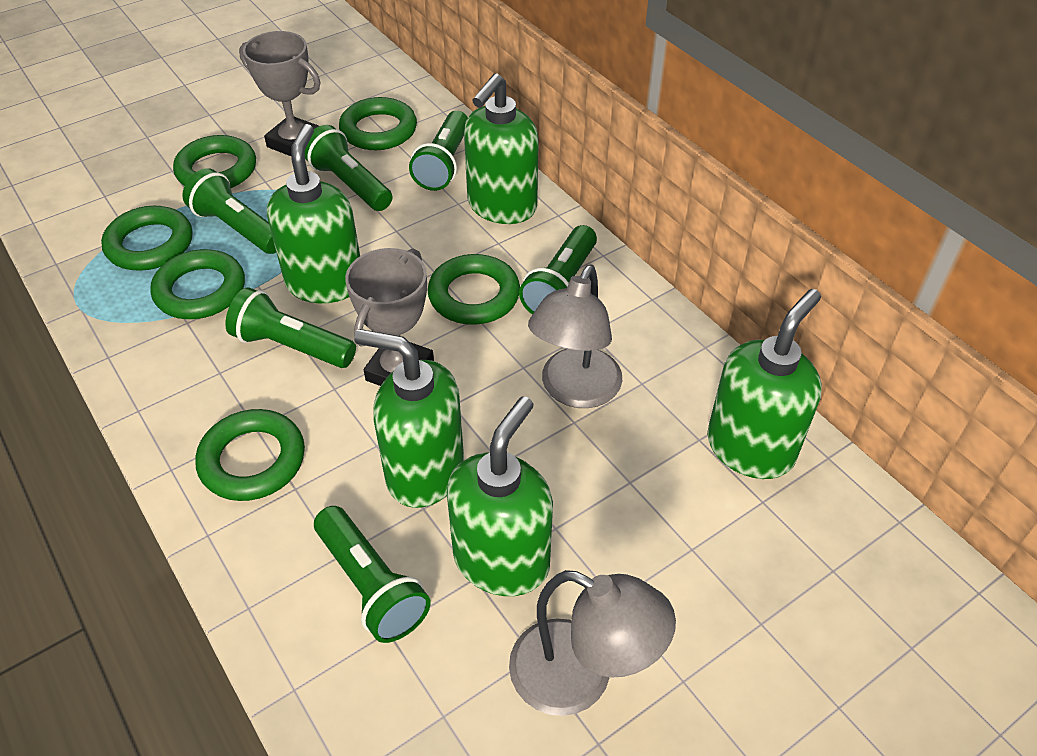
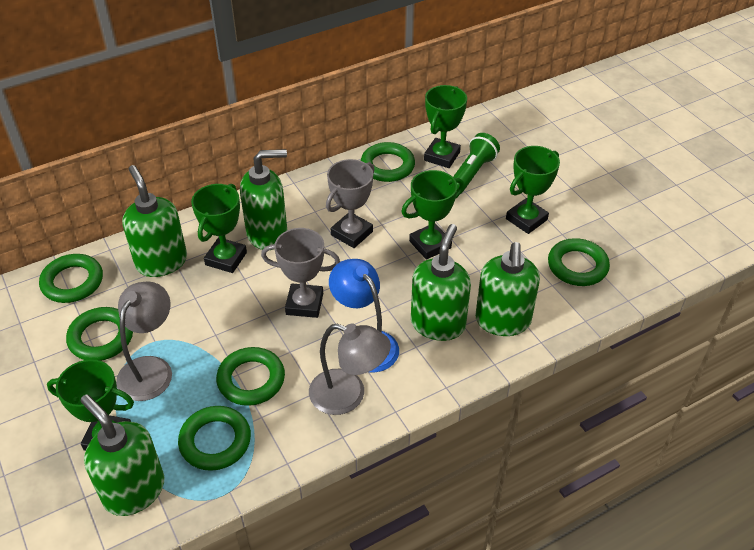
blue lamp: none = 0 -> [329,259,399,373] = 1
green flashlight: [182,168,276,254] [225,287,356,368] [305,125,392,211] [314,506,431,643] [409,111,468,191] [519,225,597,314] = 6 -> [453,133,500,194] = 1
green trophy: none = 0 -> [47,359,134,451] [191,183,247,273] [401,170,464,260] [424,85,467,168] [506,146,560,234] = 5

